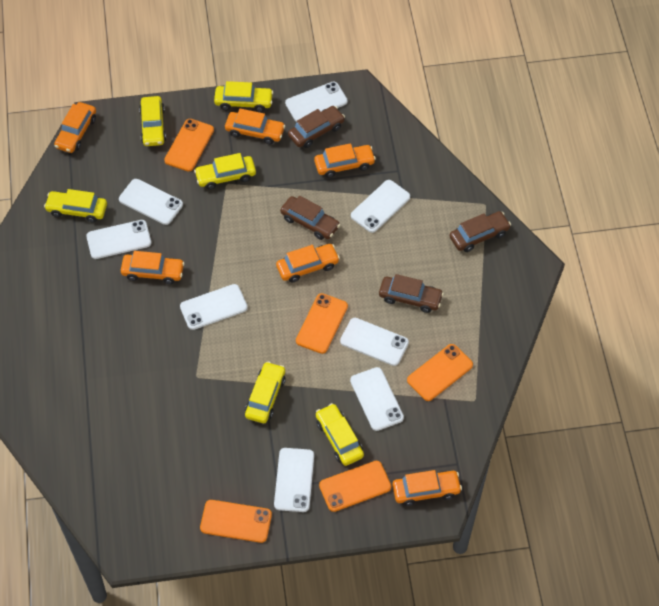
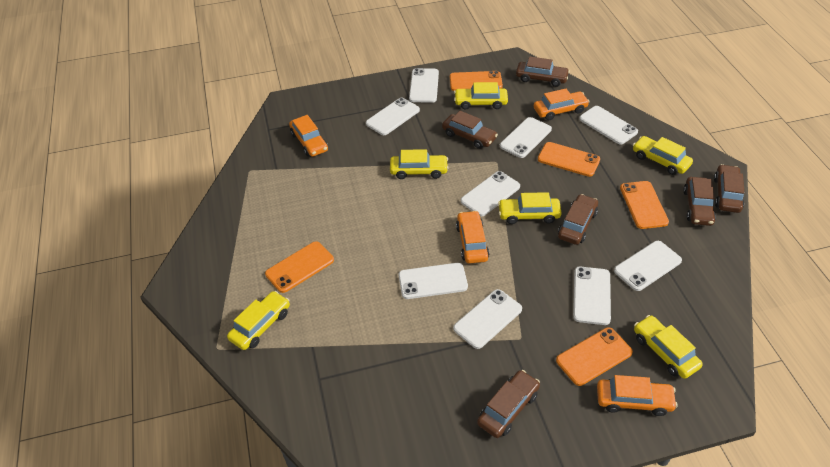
brown car: [280,196,340,240] [288,106,345,148] [379,274,444,313] [449,211,511,252] = 4 -> [442,111,498,149] [477,370,540,438] [516,56,570,87] [558,194,598,245] [683,177,716,226] [714,164,744,213] = 6
orange car: [54,102,96,153] [121,251,185,284] [225,109,285,144] [276,244,340,283] [314,143,376,178] [392,470,462,506] = 6 -> [289,115,328,157] [456,211,489,264] [534,89,590,120] [597,375,678,416] = 4
white phone: [86,220,151,259] [119,179,183,225] [180,284,248,330] [274,448,314,512] [285,82,348,122] [340,318,409,366] [350,367,404,431] [351,180,410,233] = 8 -> [366,98,420,135] [399,263,468,299] [409,68,439,103] [453,289,522,349] [461,171,520,216] [500,117,552,158] [573,267,611,325] [579,106,638,144] [614,241,682,291] = 9

